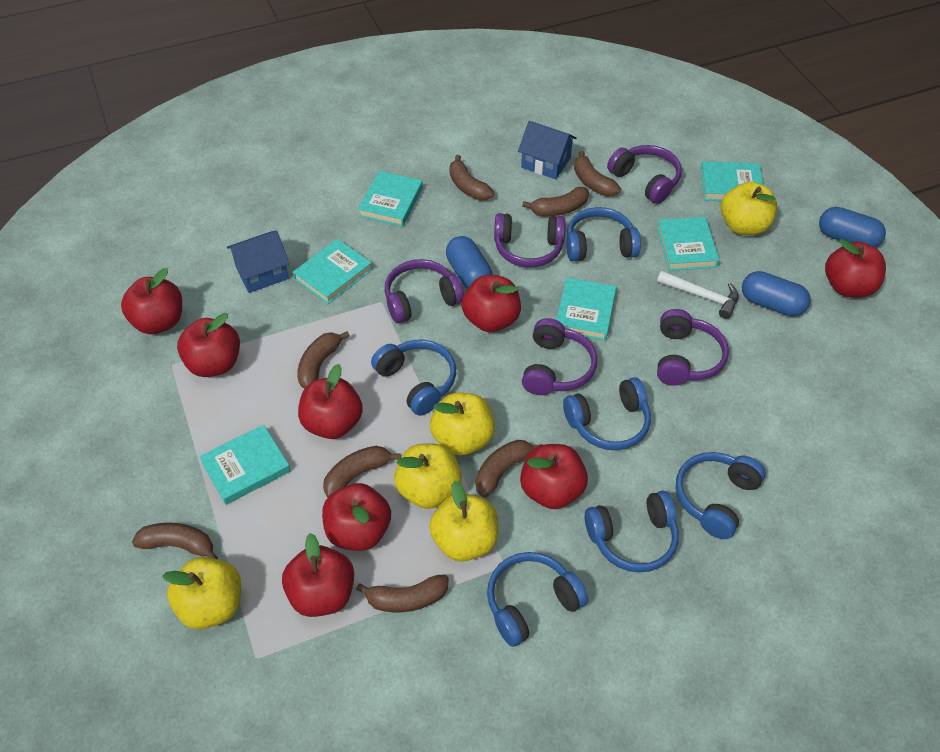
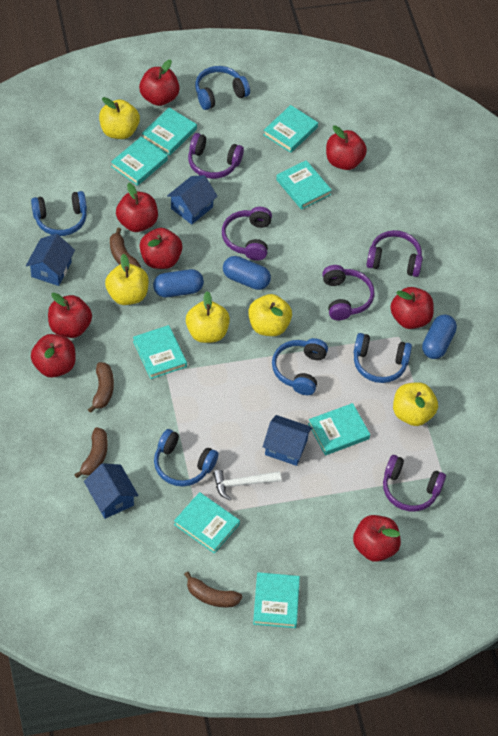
blue headphones: [371,340,456,416] [487,552,588,647] [563,377,651,450] [566,207,641,261] [585,491,679,573] [676,452,766,539] = 6 -> [31,191,87,236] [154,429,218,486] [195,66,250,110] [272,338,328,395] [353,333,412,383] = 5
blue house: [227,231,290,293] [518,121,577,179] = 2 -> [26,234,75,286] [84,463,139,519] [167,175,218,225] [263,415,312,466] = 4
brown banana: [132,523,218,559] [297,331,350,388] [323,446,401,497] [356,575,449,612] [449,155,494,201] [475,440,542,498] [522,187,589,217] [574,151,621,197] = 8 -> [74,427,108,478] [88,362,114,413] [110,228,141,268] [184,571,242,607] = 4
turquoise book: [199,425,291,505] [293,239,372,304] [358,171,423,227] [556,278,616,341] [657,217,719,271] [701,161,763,201] = 6 -> [111,137,168,186] [133,325,187,379] [142,107,197,156] [174,492,240,554] [253,572,300,628] [263,105,318,153] [276,160,332,210] [308,403,370,455] = 8

